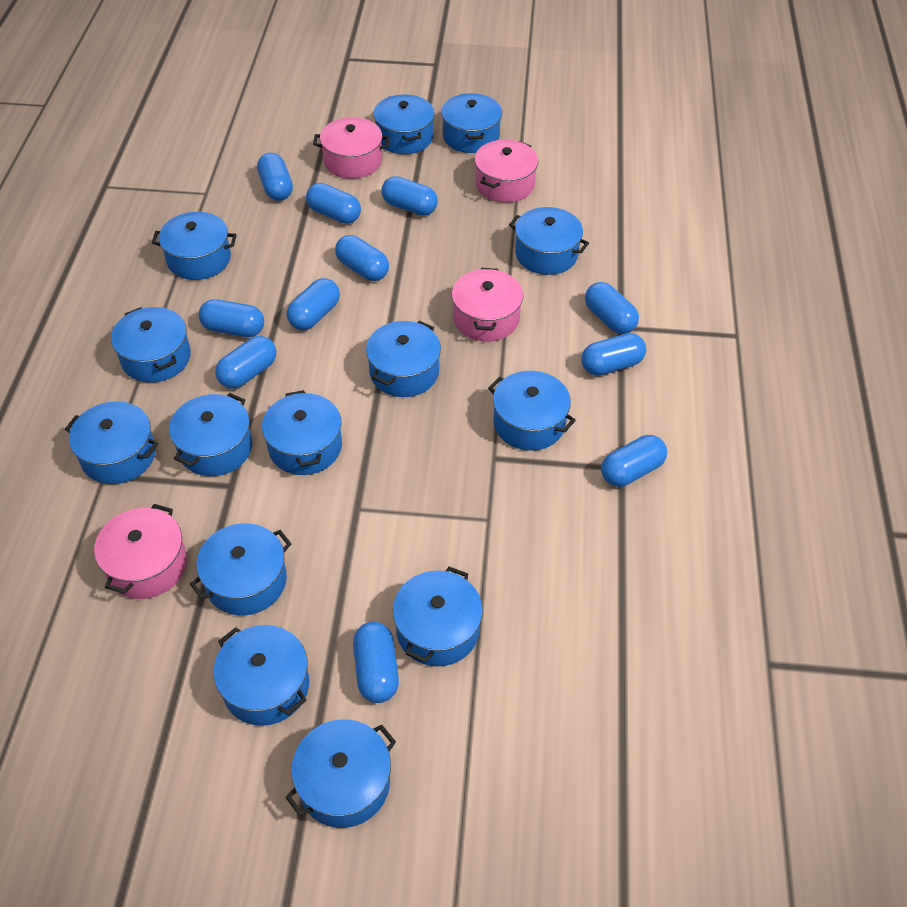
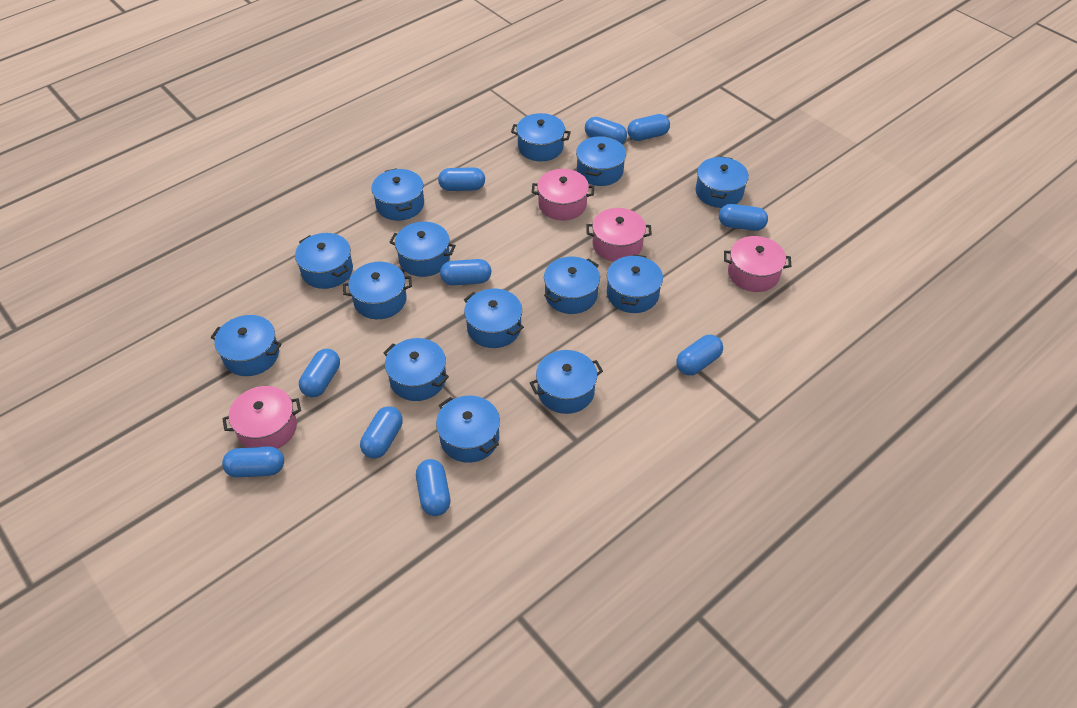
blue capsule: [199,299,264,337] [215,336,276,389] [257,153,293,201] [287,278,340,330] [306,183,361,224] [335,235,389,281] [353,622,399,703] [381,176,438,216] [581,333,646,376] [585,282,639,334] [601,435,667,487] = 11 -> [222,446,284,478] [299,349,340,397] [360,406,403,459] [416,459,450,516] [438,167,485,191] [440,259,491,286] [585,117,627,144] [627,114,670,141] [676,335,723,375] [719,204,768,231] = 10

